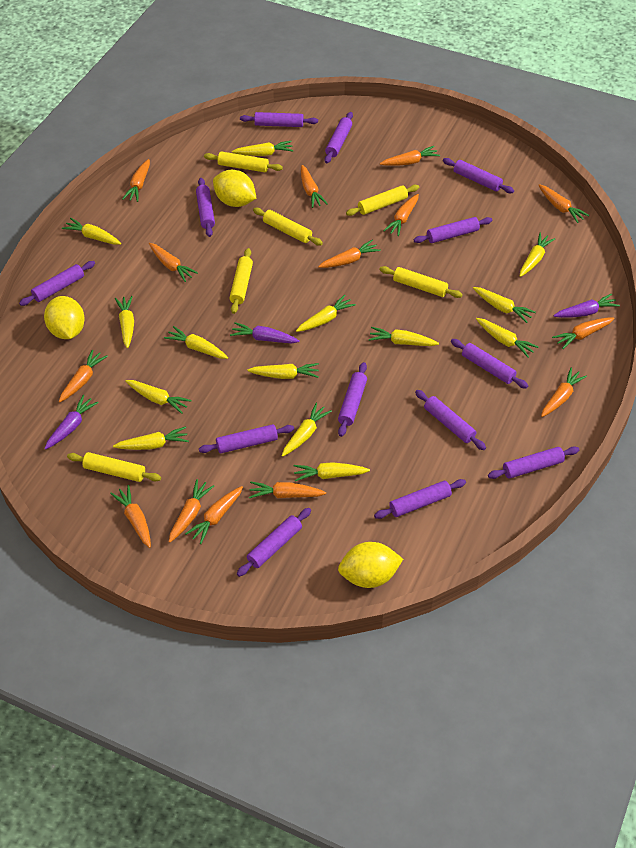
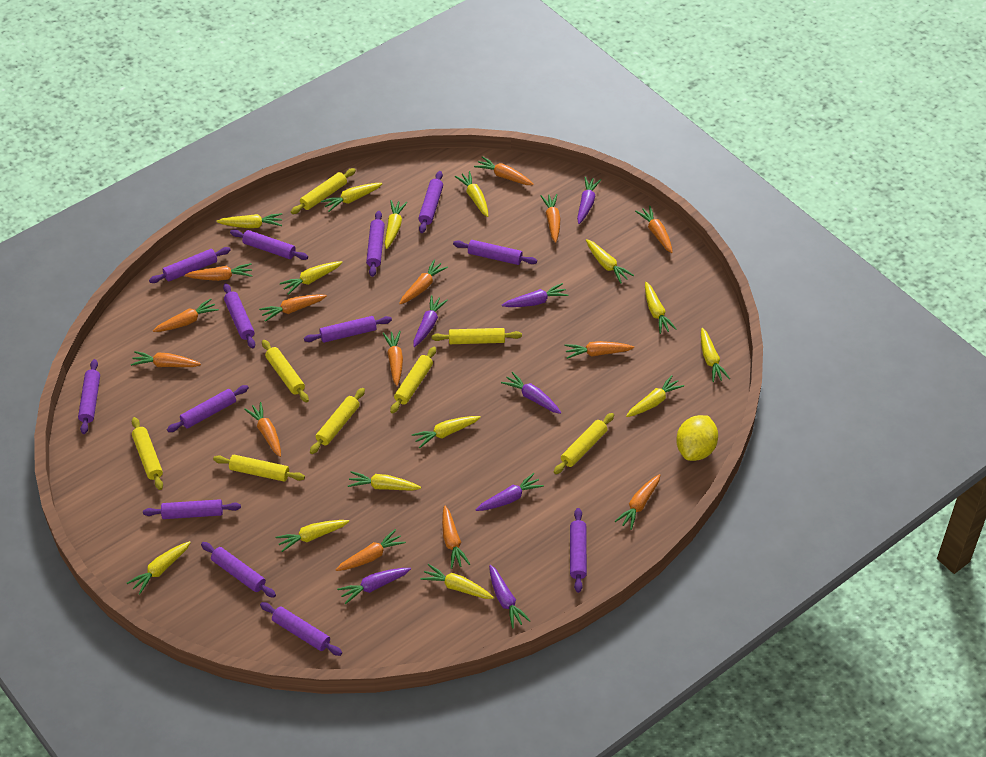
purple carrot: [44,395,99,449] [230,322,300,343] [553,293,620,318] = 3 -> [337,568,411,604] [413,295,448,347] [476,473,544,511] [489,565,531,628] [501,371,561,414] [502,283,569,307] [577,177,601,224] = 7
yellow lemon: [44,296,85,339] [213,170,257,207] [338,542,403,588] = 3 -> [676,415,718,461] = 1
yellow rolling pin: [67,452,161,482] [204,152,283,172] [230,248,253,314] [253,208,323,245] [346,185,419,216] [379,266,463,298] = 6 -> [132,417,163,490] [213,455,305,481] [262,340,309,402] [291,168,356,214] [310,388,365,454] [390,347,436,414] [432,328,522,344] [554,413,614,474] = 8

